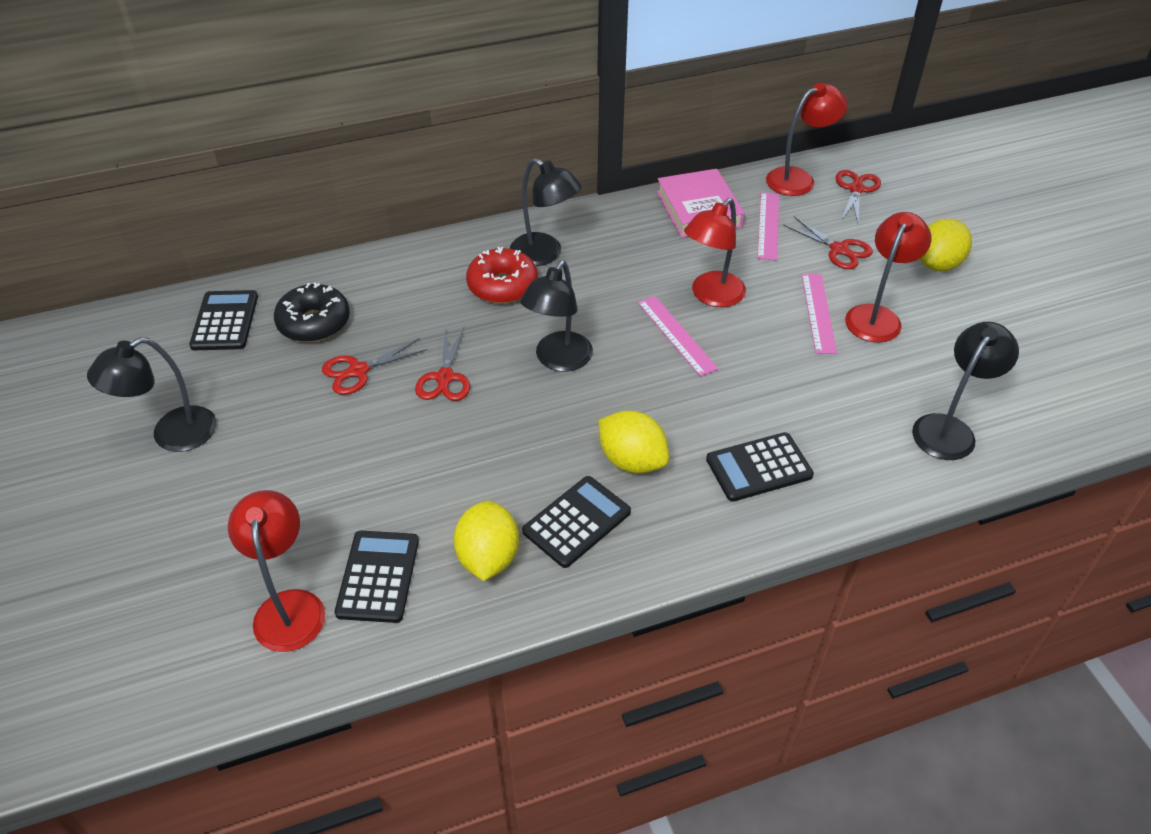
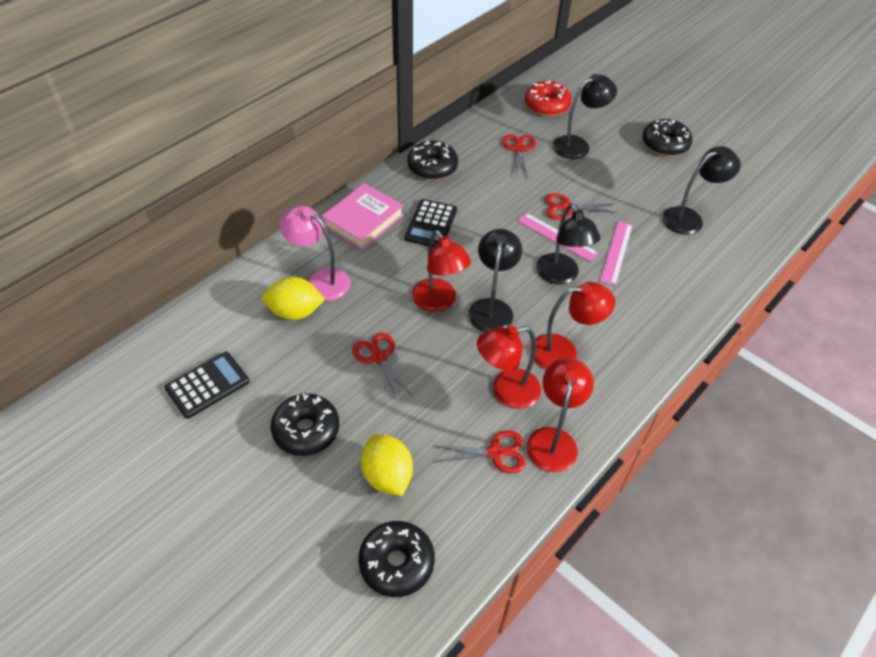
black calculator: [189,290,258,350] [334,531,419,623] [522,476,631,568] [706,432,814,502] = 4 -> [165,352,249,419] [404,199,457,247] = 2
black donut: [274,282,350,342] = 1 -> [271,393,340,456] [358,521,435,597] [407,140,458,180] [642,119,692,156] = 4
pink lamp: none = 0 -> [279,206,350,301] = 1
pink ruler: [638,296,718,377] [757,192,779,261] [801,273,837,354] = 3 -> [518,213,599,262] [600,221,633,286] = 2
yellow lemon: [454,501,519,581] [599,411,669,473] [919,219,972,272] = 3 -> [262,277,325,320] [361,434,413,496] = 2

